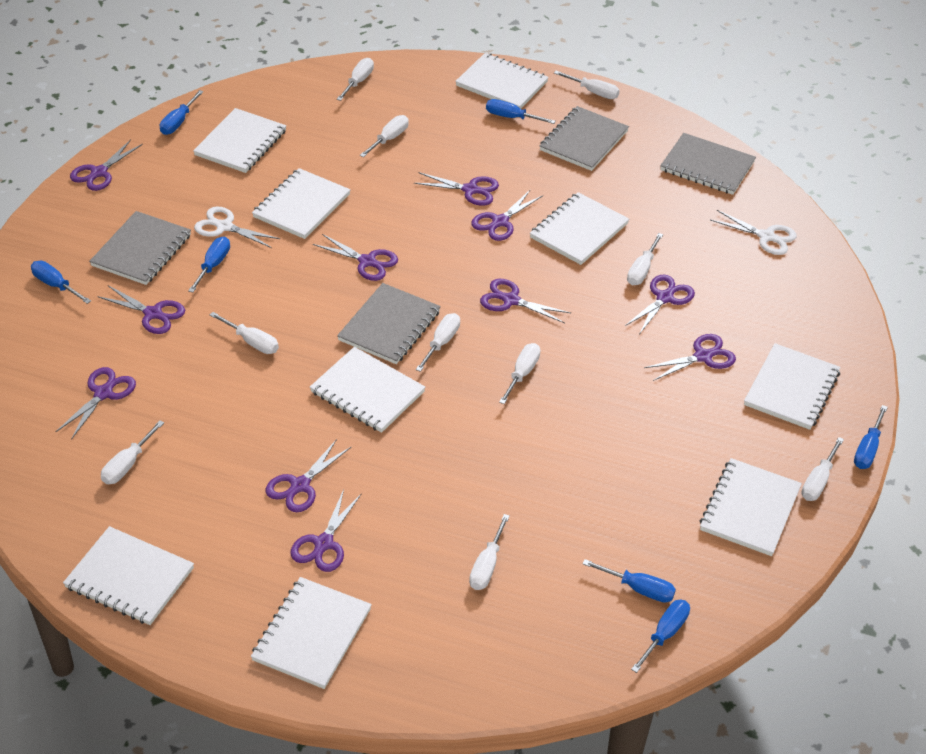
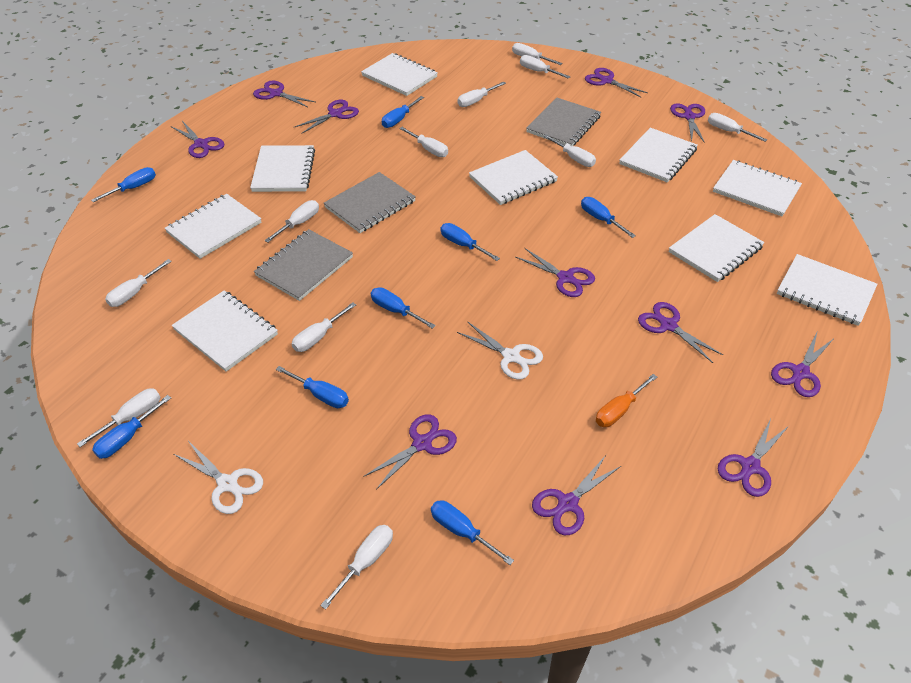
blue screwdriver: [31,261,91,304] [160,90,204,135] [188,237,230,293] [486,99,556,124] [582,559,676,603] [631,600,690,673] [854,405,888,469] = 7 -> [91,167,156,202] [92,395,171,459] [276,366,349,408] [371,287,436,329] [382,96,424,128] [431,500,514,565] [441,223,500,261] [581,197,636,238] = 8
grey notebook: [89,211,191,285] [337,283,441,364] [540,106,629,171] [660,133,756,195] = 4 -> [254,229,353,301] [324,172,416,233] [526,98,601,146] = 3
orange screwdriver: none = 0 -> [596,374,657,427] = 1
white screwdriver: [101,420,164,484] [210,312,279,354] [337,58,374,101] [360,115,409,157] [416,313,460,372] [469,514,510,590] [499,343,541,404] [554,71,620,99] [627,233,663,285] [801,437,844,501] = 10 -> [77,389,160,447] [105,259,172,307] [265,200,319,242] [292,302,356,352] [320,525,393,610] [399,127,448,157] [457,82,506,107] [512,43,562,65] [520,55,570,79] [543,135,596,167] [708,113,767,142] = 11

